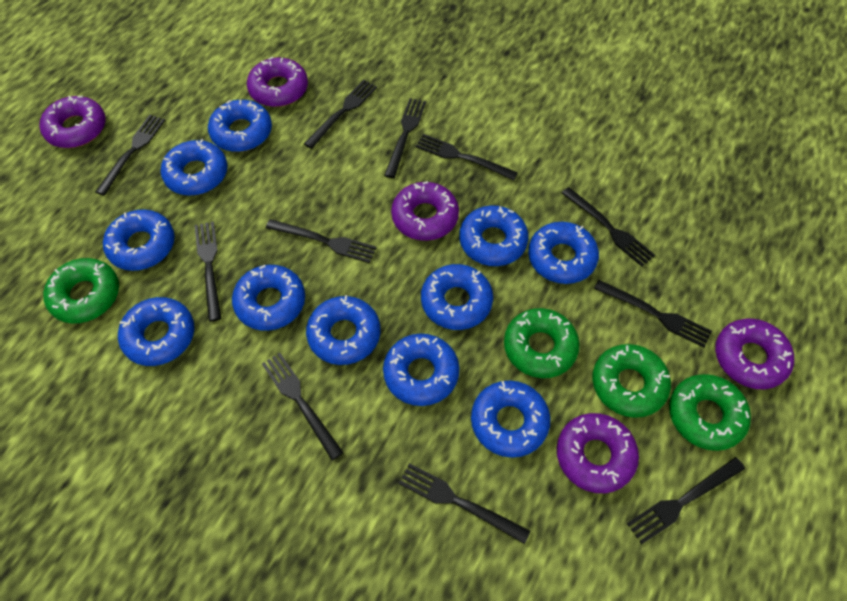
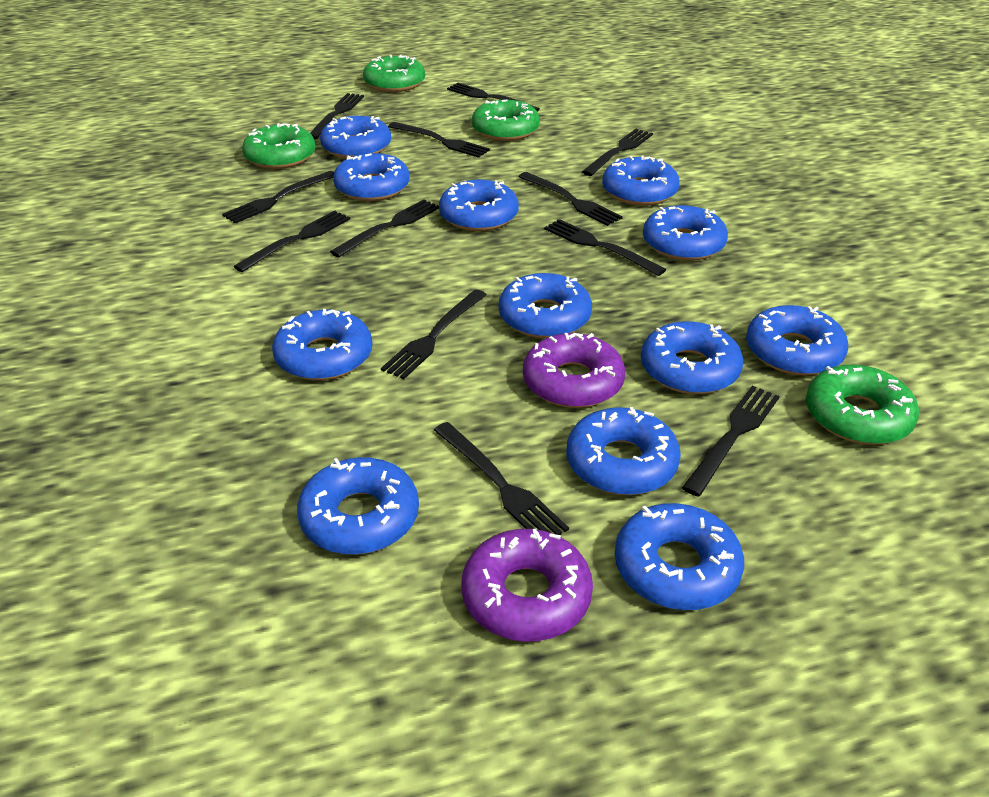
black fork: [96,115,165,196] [194,221,222,321] [262,353,344,460] [266,219,377,263] [304,80,377,149] [384,98,426,178] [398,463,530,544] [415,134,518,181] [562,187,655,267] [594,280,712,348] [627,457,745,544] = 11 -> [222,171,334,224] [233,210,350,272] [310,93,364,139] [330,199,439,257] [381,289,487,379] [388,122,490,158] [434,422,569,535] [447,83,540,112] [518,172,623,226] [544,219,666,276] [582,129,653,176] [682,386,780,497] = 12
blue donut: [103,209,175,271] [118,297,194,366] [161,139,228,196] [208,100,272,152] [232,265,305,331] [306,295,380,365] [383,334,460,406] [421,264,493,330] [459,205,528,266] [471,381,551,458] [528,222,599,284] = 11 -> [272,309,372,380] [297,457,419,555] [320,116,391,159] [333,153,410,201] [439,180,519,231] [499,273,592,338] [566,407,681,495] [602,156,680,206] [615,503,744,610] [641,321,743,394] [643,205,728,261] [746,305,848,376] = 12
purple donut: [39,96,106,148] [247,57,308,107] [391,181,459,241] [557,413,639,493] [715,319,794,389] = 5 -> [462,529,593,641] [523,333,625,408] = 2

